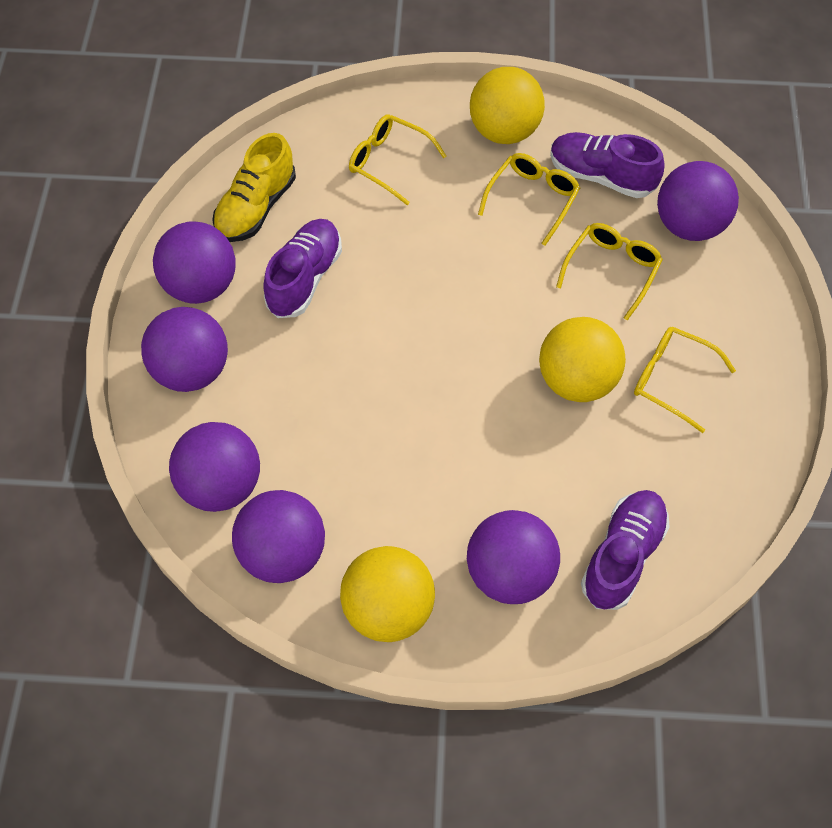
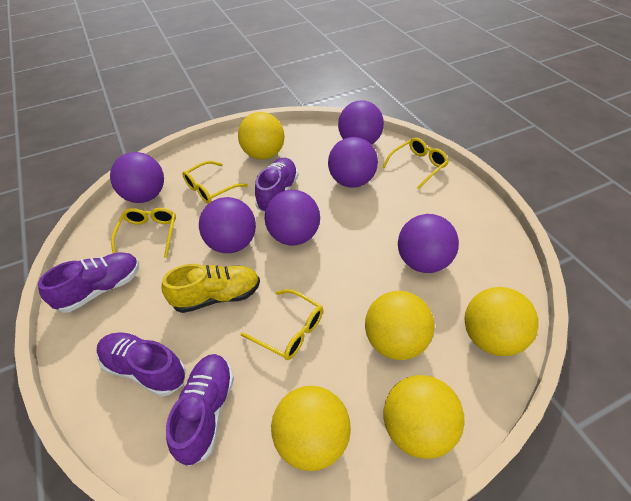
purple shoe: [263,219,342,318] [550,132,665,198] [581,490,670,610] = 3 -> [38,252,139,313] [97,332,186,397] [166,354,234,466] [255,158,298,213] = 4
yellow ball: [340,546,435,642] [470,67,545,144] [539,317,626,402] = 3 -> [238,112,284,160] [271,386,351,471] [365,291,435,360] [383,375,464,459] [464,287,539,356] = 5

